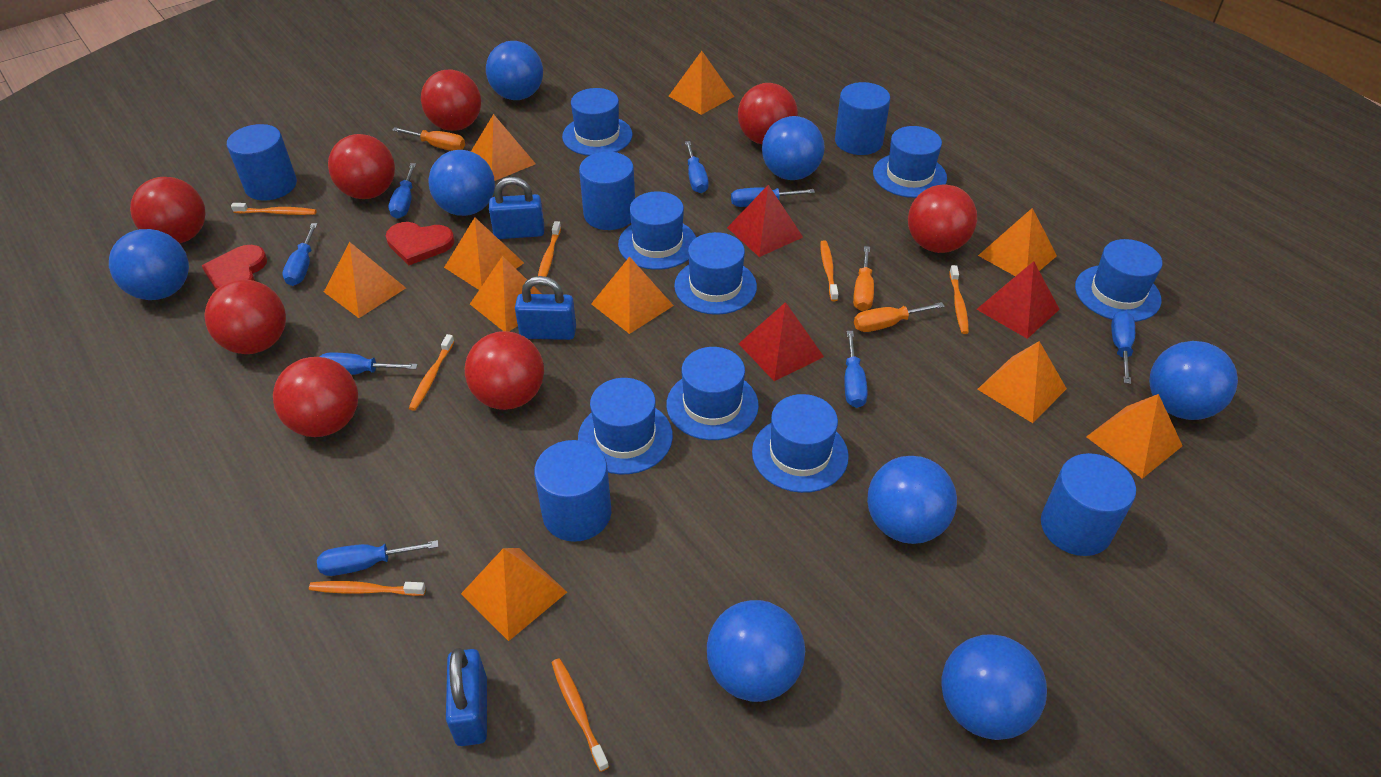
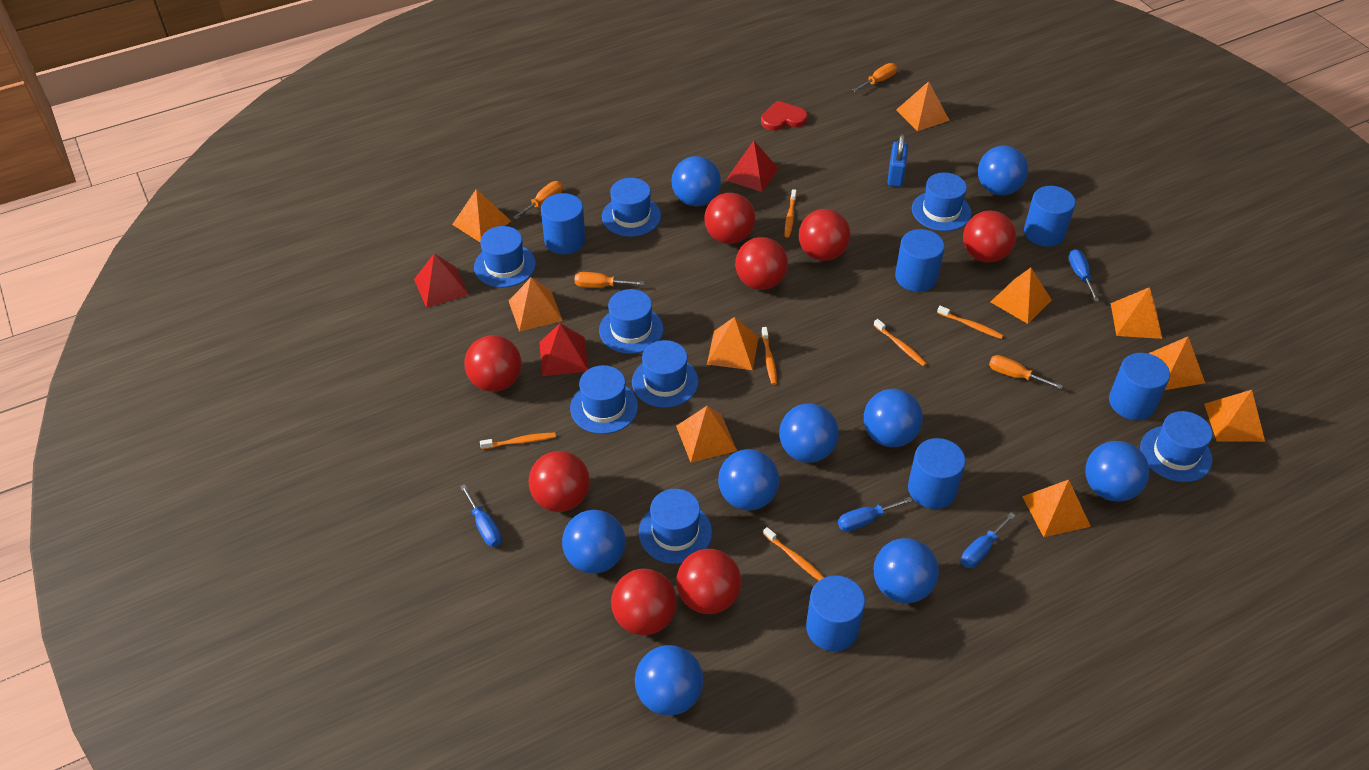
blue ball: [109,229,189,300] [428,150,495,216] [486,41,543,100] [707,600,805,702] [762,116,825,180] [867,456,957,544] [942,634,1047,740] [1149,341,1238,420] = 8 -> [562,510,626,574] [635,645,704,716] [672,156,721,206] [718,449,779,510] [779,403,839,463] [864,389,923,447] [873,538,939,603] [978,146,1028,195] [1085,441,1150,502] = 9
blue cylinder: [227,124,297,201] [534,440,611,542] [579,152,635,230] [835,82,890,155] [1041,453,1136,556] = 5 -> [541,193,586,254] [806,575,865,651] [895,229,945,292] [908,438,966,509] [1024,186,1076,247] [1109,353,1170,420] = 6
blue padlock: [446,648,487,746] [489,177,544,239] [515,276,576,340] = 3 -> [887,134,908,187] = 1
blue screwdriver: [282,223,318,286] [317,540,439,576] [319,353,418,375] [389,163,416,219] [685,141,708,193] [731,187,815,207] [844,331,868,408] [1111,311,1135,384] = 8 -> [460,484,502,547] [838,497,913,532] [961,513,1016,568] [1069,249,1099,301] = 4
orange screwdriver: [392,127,465,151] [853,246,874,311] [854,302,945,332] = 3 -> [513,181,563,219] [575,272,644,288] [852,63,897,92] [989,355,1063,389] = 4
orange toothbrush: [231,203,317,215] [309,581,426,596] [409,334,455,411] [538,221,561,277] [552,658,609,772] [820,240,838,301] [949,265,969,334] = 7 -> [480,432,556,449] [761,327,777,385] [763,527,825,581] [785,189,796,237] [874,319,927,366] [937,306,1003,339] = 6
red heart: [202,245,267,290] [386,222,455,266] = 2 -> [761,101,808,131] = 1

